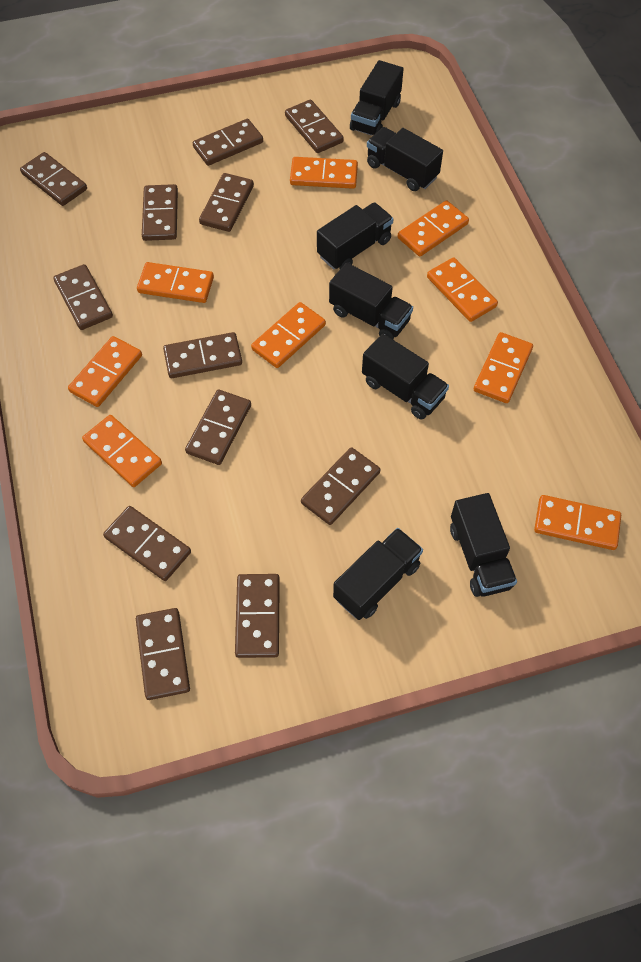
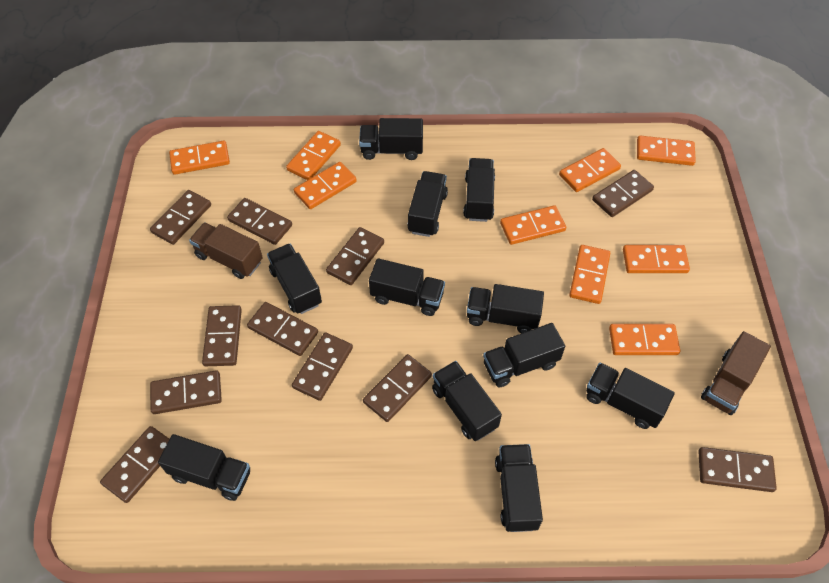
black truck: [317,202,393,270] [329,263,413,339] [333,528,423,620] [350,60,403,136] [362,334,449,420] [367,127,443,191] [450,493,517,597] = 7 -> [158,434,250,501] [267,243,322,314] [359,118,423,160] [369,258,445,316] [408,171,448,237] [432,361,502,441] [463,158,495,222] [467,284,544,333] [483,323,565,387] [495,444,543,532] [586,363,675,429] = 11
brown domino: [20,152,87,206] [53,264,113,330] [103,506,191,581] [136,608,190,700] [142,184,178,241] [163,332,242,378] [185,390,251,465] [193,119,263,166] [199,173,254,232] [235,574,280,658] [285,99,344,153] [301,447,380,525] = 12 -> [100,426,169,503] [150,190,211,245] [150,370,222,414] [202,305,242,366] [227,198,292,245] [247,302,318,356] [292,332,353,401] [326,227,384,285] [363,354,432,422] [592,170,654,217] [698,447,777,492] = 11
brown truck: none = 0 -> [189,222,263,279] [701,331,771,415] = 2

